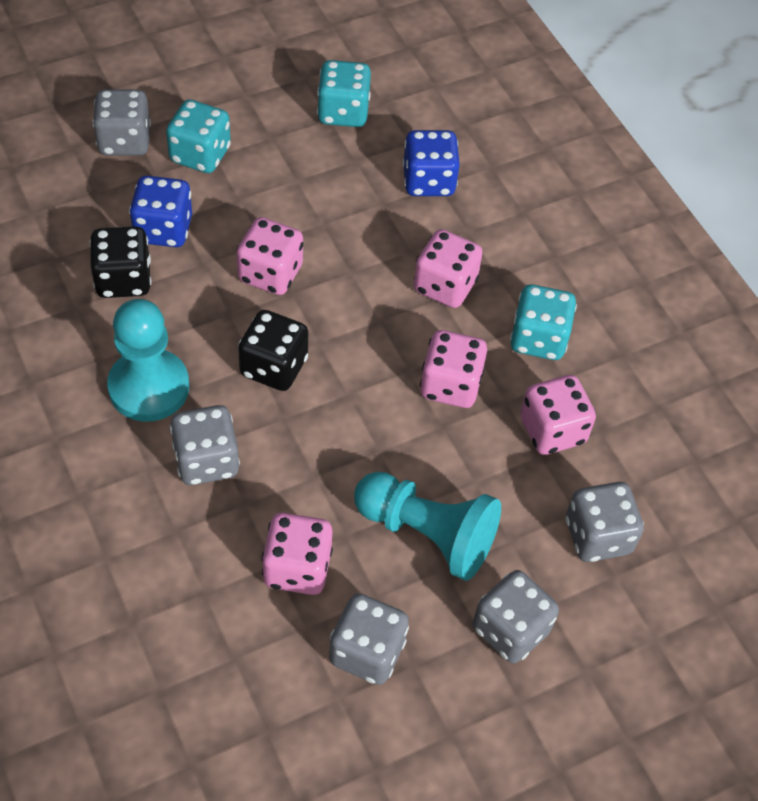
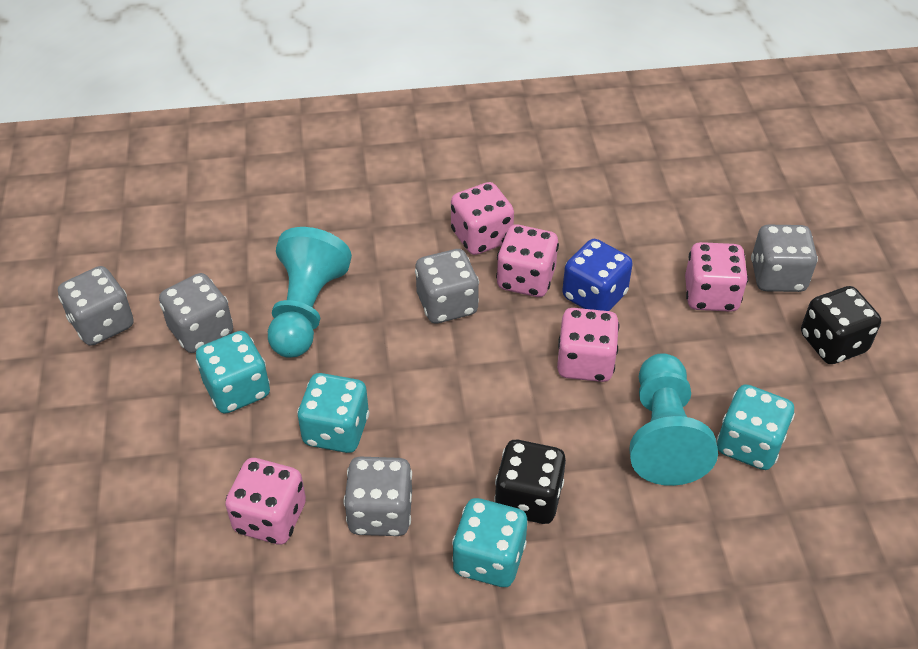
blue dice: [129,176,192,247] [403,130,460,196] = 2 -> [562,239,633,311] = 1
turquoise dice: [166,99,231,173] [317,60,371,127] [510,284,577,360] = 3 -> [196,331,270,414] [297,373,369,453] [452,498,527,587] [717,384,795,470] = 4

